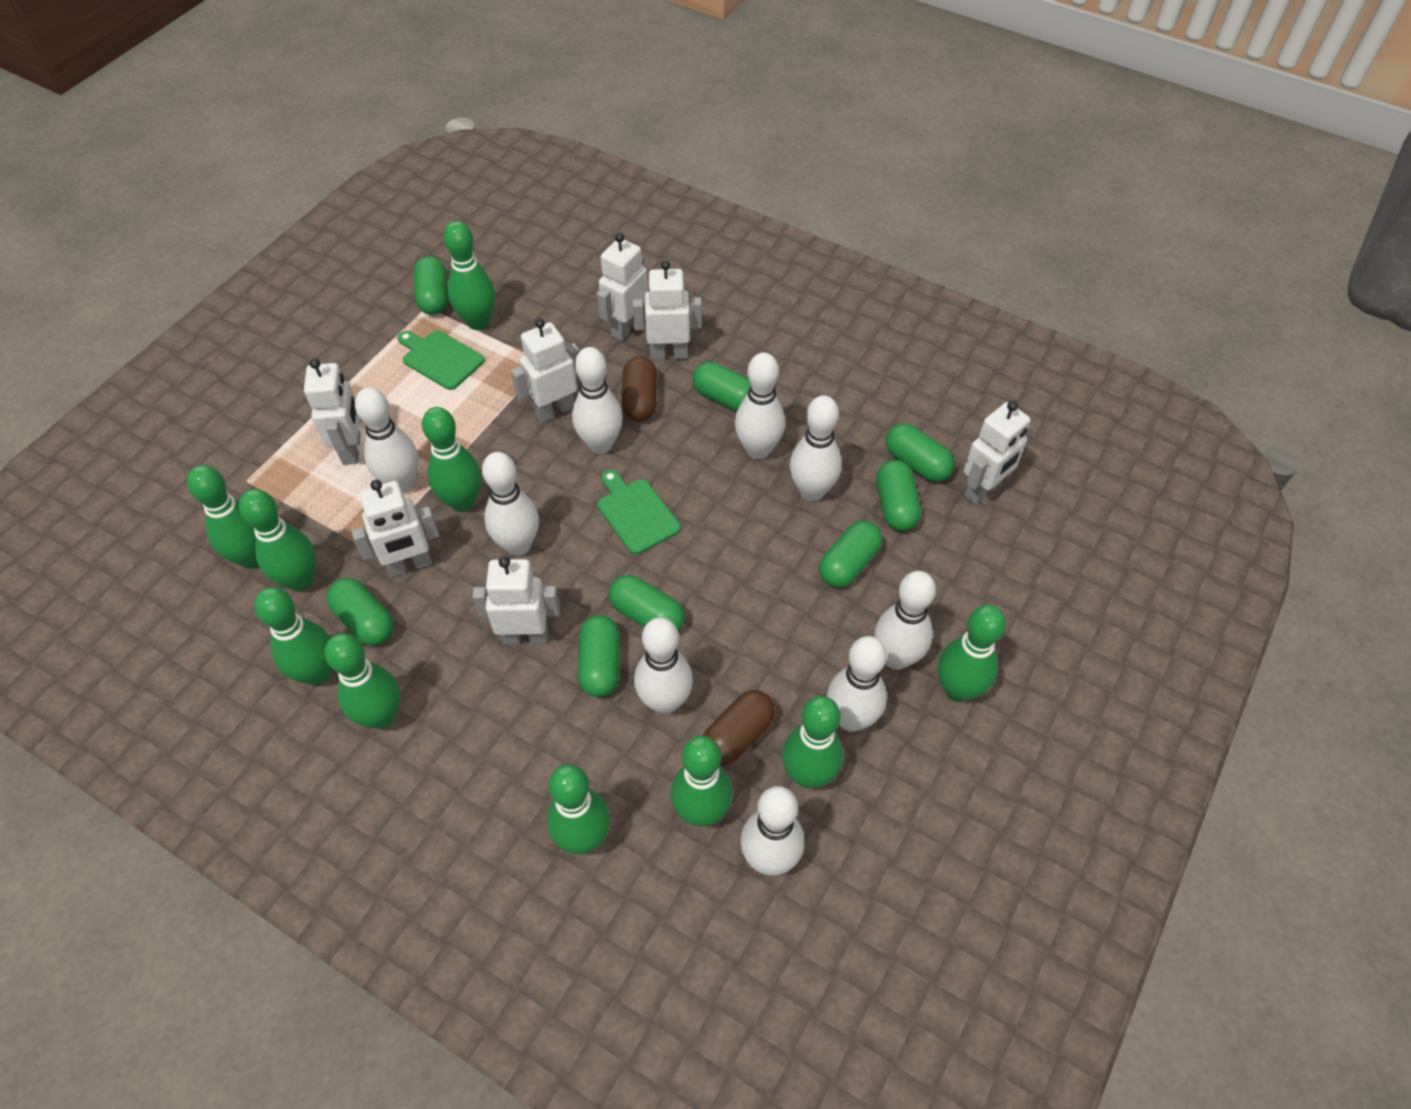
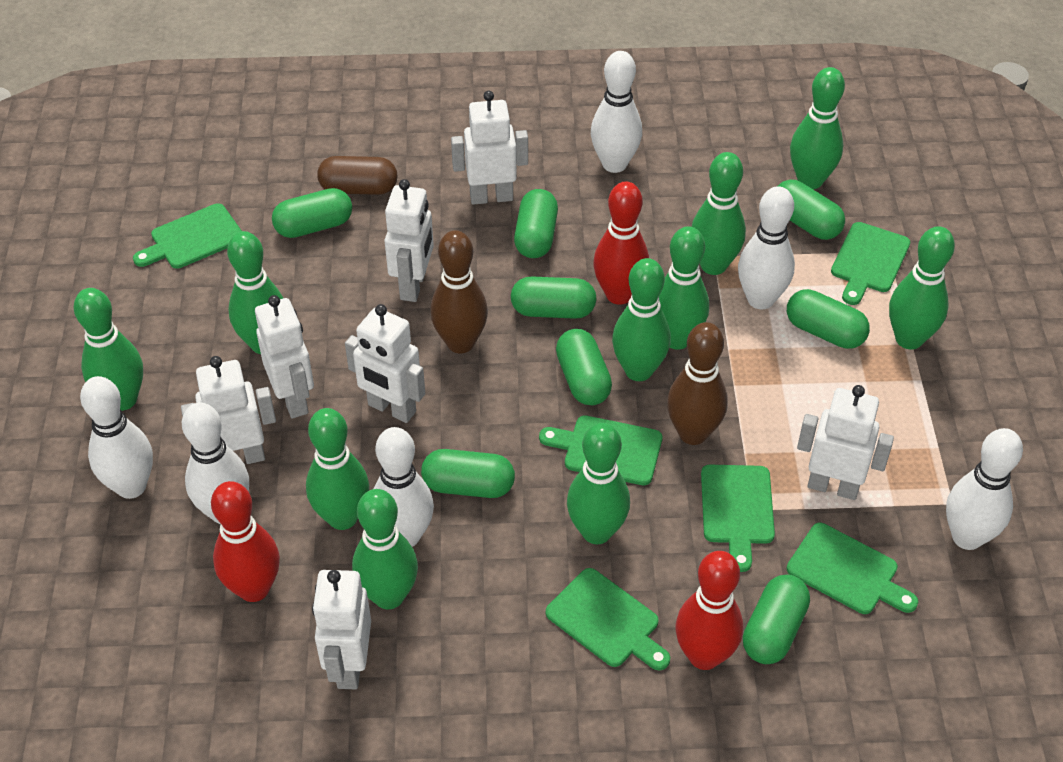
brown bowling pin: none = 0 -> [430,230,488,354] [667,322,728,445] = 2
brown capsule: [621,357,657,421] [703,690,775,765] = 2 -> [317,156,397,195] = 1
green cutting board: [398,330,485,390] [597,470,681,555] = 2 -> [133,203,242,269] [539,415,662,485] [546,568,670,670] [701,465,775,572] [787,523,918,614] [831,222,911,305] = 6
red bowling pin: none = 0 -> [211,481,280,602] [593,182,649,305] [676,551,743,670] = 3
white bowling pin: [355,387,418,493] [482,452,539,556] [572,347,623,454] [634,617,693,714] [735,352,785,459] [741,786,804,875] [790,395,842,501] [827,636,887,732] [874,571,936,670] = 9 -> [80,376,153,499] [182,402,249,524] [374,427,434,547] [591,51,642,173] [738,186,795,309] [946,428,1023,550] = 6

